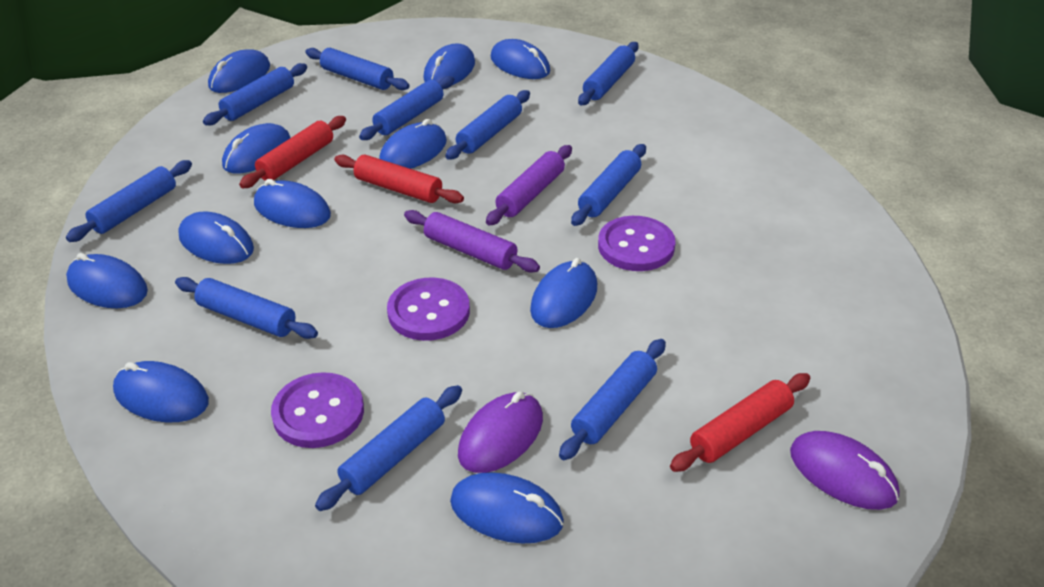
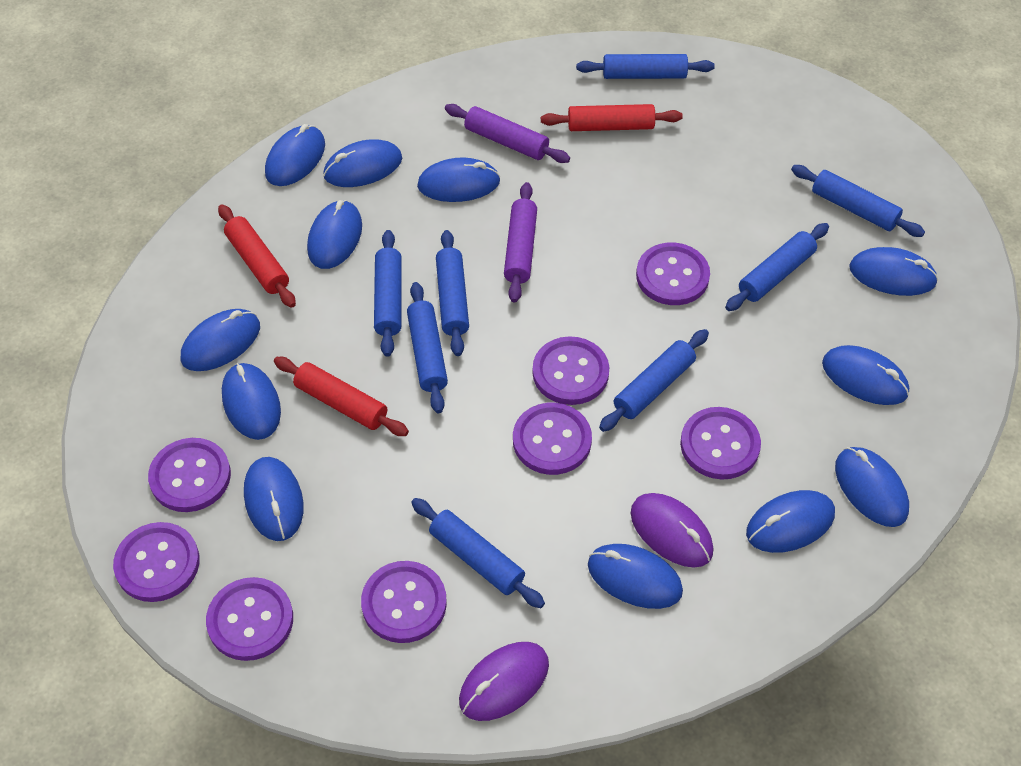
blue mouse: [66,253,148,308] [113,361,209,422] [178,212,254,264] [208,49,270,93] [222,123,291,174] [254,179,331,228] [379,119,447,169] [423,43,475,85] [450,472,564,544] [491,39,550,79] [530,258,597,328] = 11 -> [181,309,260,371] [222,363,281,440] [244,457,304,541] [265,124,325,186] [307,200,362,269] [323,139,402,187] [417,158,500,202] [588,544,683,609] [746,490,835,553] [822,345,909,405] [835,447,909,527] [849,247,938,296] = 12
blue rolling pin: [66,160,192,242] [175,277,318,339] [203,63,307,125] [305,48,410,90] [315,385,462,511] [359,76,454,140] [445,90,530,160] [559,339,666,460] [571,144,646,226] [578,42,639,105] = 10 -> [374,230,402,357] [407,282,448,413] [411,498,545,608] [436,230,469,356] [576,54,715,79] [599,329,709,432] [725,223,829,311] [791,165,925,237] = 8
purple button: [271,372,364,448] [387,277,470,341] [598,216,675,271] = 3 -> [113,522,200,602] [148,438,231,512] [206,577,293,661] [361,561,447,643] [513,403,592,475] [533,336,609,405] [636,243,710,305] [680,407,761,479] = 8

